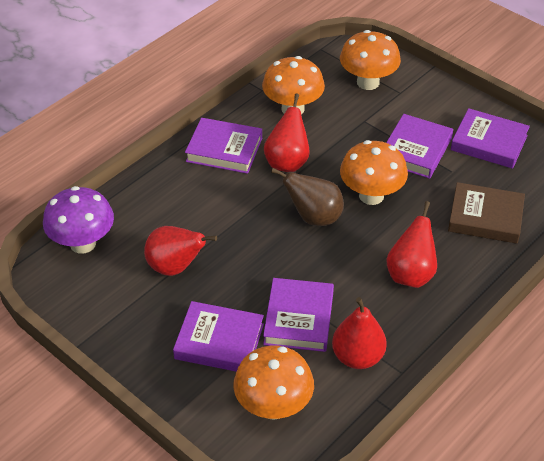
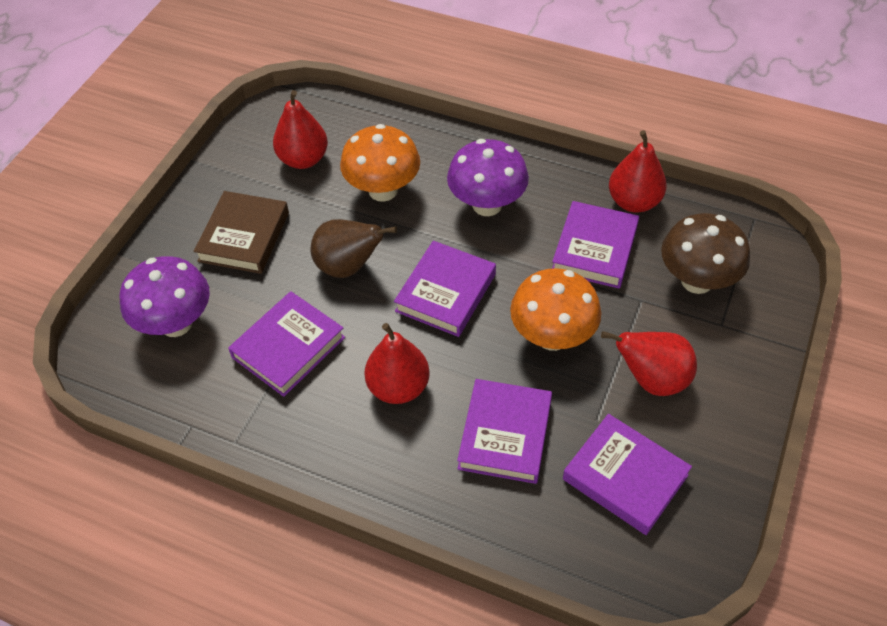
brown mushroom: none = 0 -> [661,213,750,294] = 1
orange mushroom: [233,345,314,420] [262,56,325,115] [340,30,401,90] [340,140,408,205] = 4 -> [340,124,420,202] [510,268,601,351] = 2
purple mushroom: [43,186,114,254] = 1 -> [120,256,210,337] [447,139,529,216] = 2

